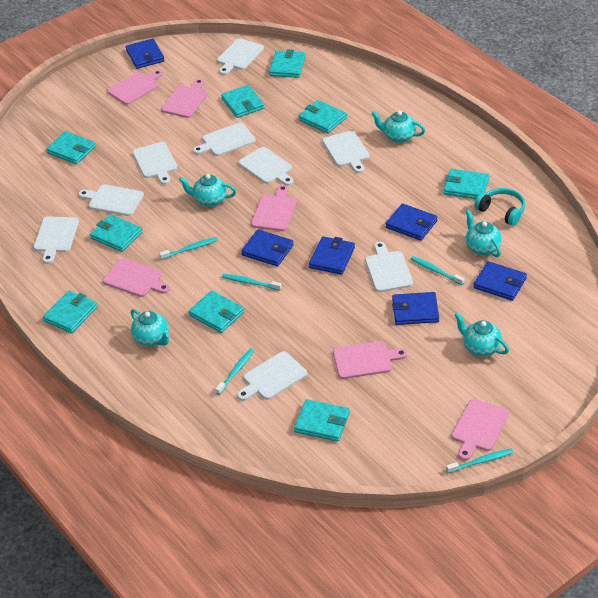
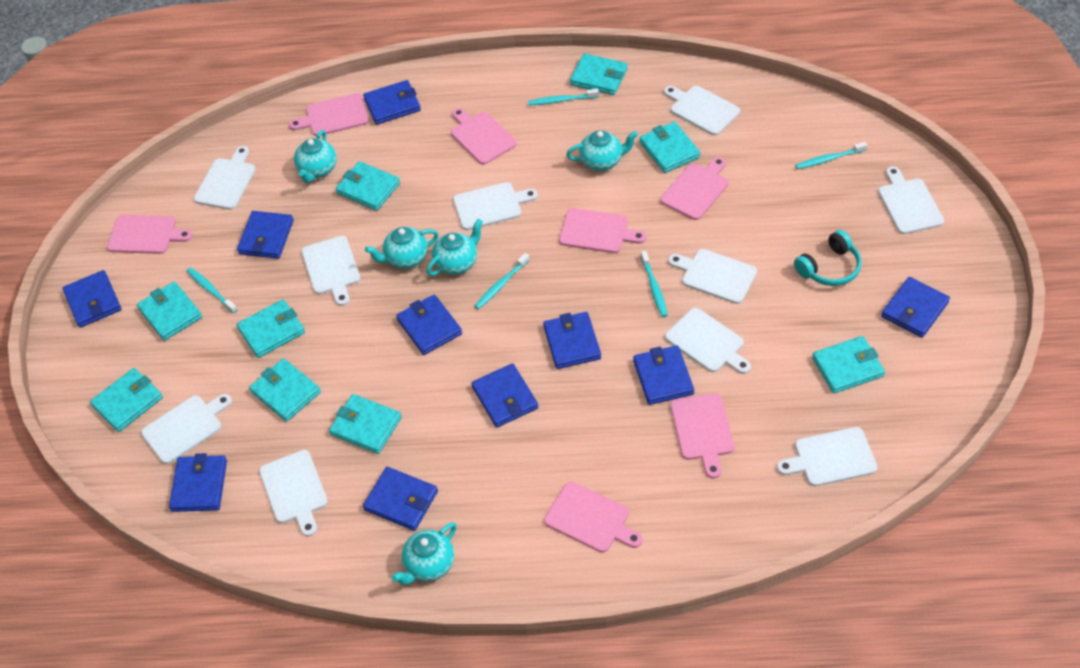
blue wallet: [126,39,165,69] [241,229,294,266] [309,236,355,275] [386,203,437,241] [392,292,439,325] [473,261,527,301] = 6 -> [63,270,121,328] [169,453,227,512] [237,211,294,259] [363,80,421,125] [363,467,438,531] [396,294,462,355] [471,363,538,428] [543,312,601,369] [633,346,694,405] [881,277,950,338] = 10
pink cutting board: [102,258,170,297] [107,70,163,105] [161,79,208,118] [251,185,297,231] [333,341,408,379] [452,399,509,461] = 6 -> [107,215,193,254] [289,93,369,136] [451,108,517,165] [544,482,643,553] [559,208,646,253] [660,157,729,220] [670,393,734,478] = 7
white cutting board: [34,216,79,264] [78,184,144,216] [132,142,177,185] [193,123,256,156] [217,38,264,75] [237,351,307,401] [238,147,294,186] [322,131,370,173] [365,242,413,292] = 9 -> [141,394,232,464] [194,146,256,210] [259,450,328,537] [302,236,361,306] [453,182,538,230] [664,86,740,135] [665,308,751,374] [668,249,757,304] [777,427,878,486] [878,166,944,234] = 10

